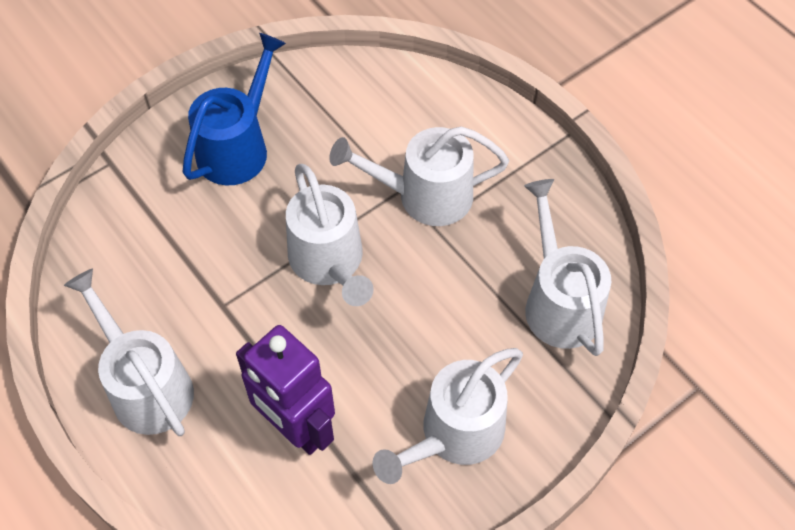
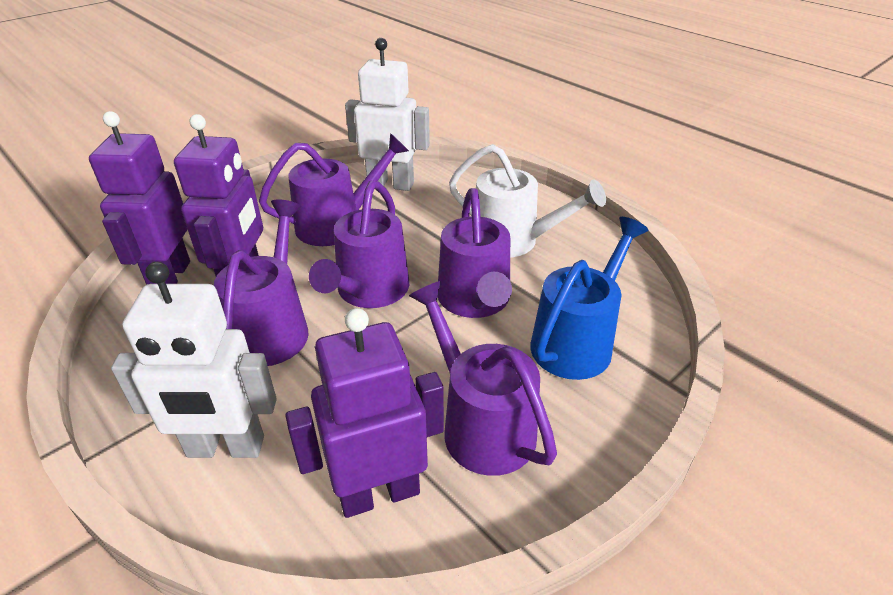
purple robot: [236,325,335,455] = 1 -> [89,111,190,285] [174,114,263,276] [285,308,444,518] = 3
purple watering can: none = 0 -> [214,199,309,366] [259,133,409,246] [309,181,409,308] [409,281,557,476] [438,188,512,318] = 5
white robot: none = 0 -> [111,262,277,458] [345,38,430,191] = 2
white watering can: [64,269,194,436] [286,164,374,306] [330,126,509,226] [372,348,523,484] [524,179,611,356] = 5 -> [449,144,606,258] = 1

